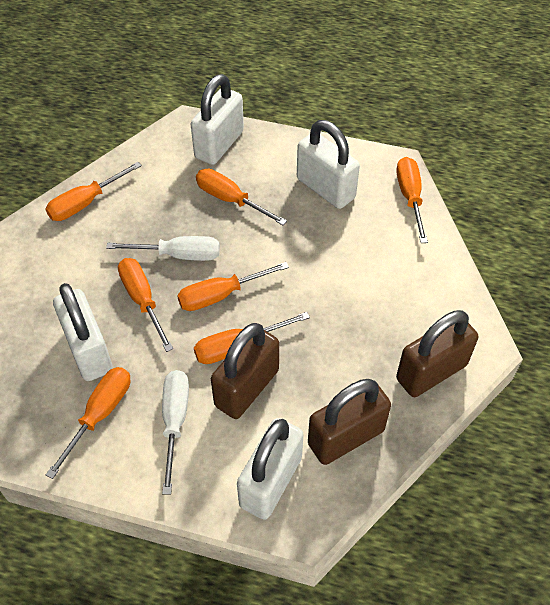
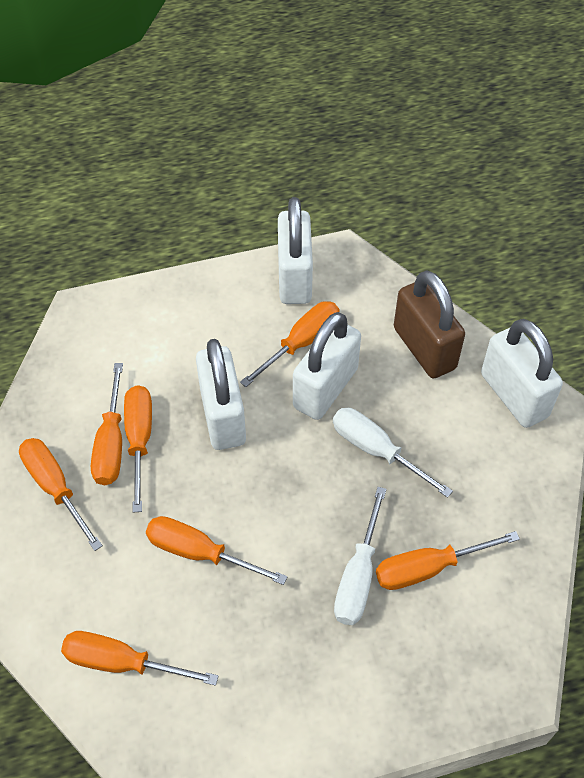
brown padlock: [211,323,279,419] [308,379,391,465] [396,310,478,397] = 3 -> [394,270,465,378] = 1

